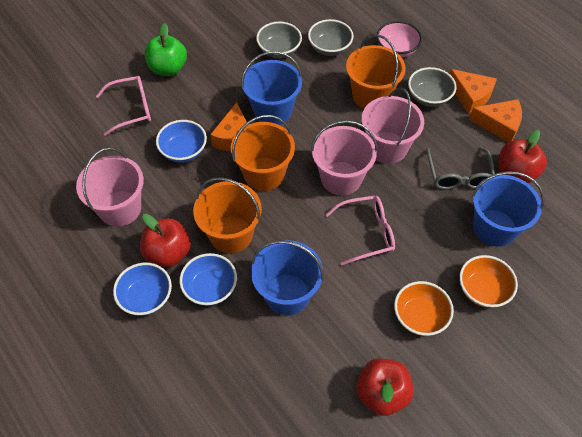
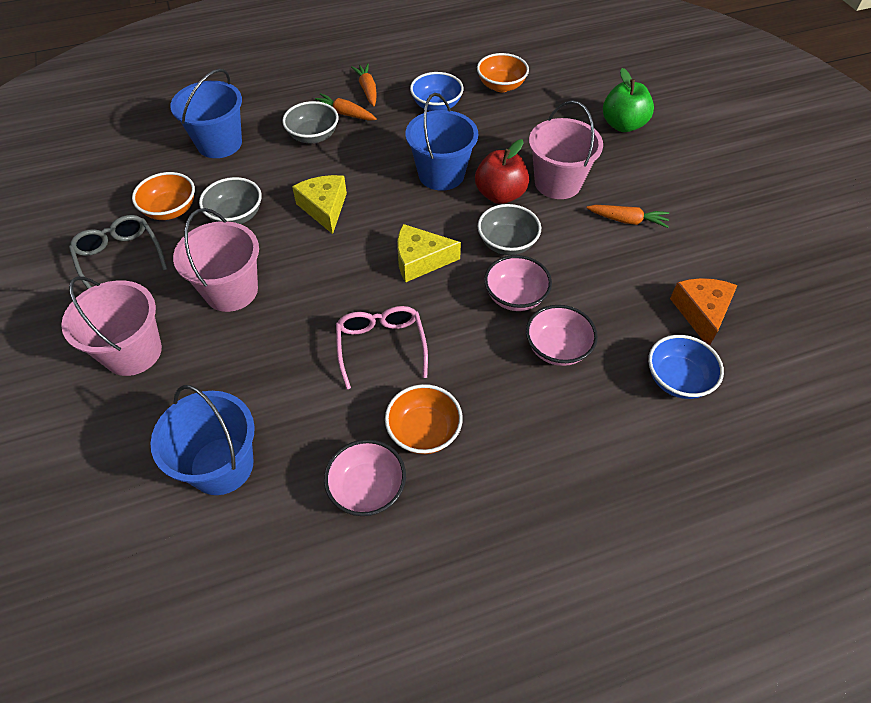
blue bowl: [113,263,172,316] [156,120,207,163] [179,253,237,306] = 3 -> [410,72,464,111] [648,335,724,399] = 2
orange bowl: [394,281,454,336] [459,255,518,308] = 2 -> [132,172,195,220] [385,384,463,454] [477,53,529,92] = 3
orange bucket: [193,177,262,253] [231,115,295,191] [346,35,406,109] = 3 -> none = 0
orange carrot: none = 0 -> [315,93,377,121] [351,64,377,106] [587,205,669,228] = 3
orange cheese: [210,102,247,151] [449,69,497,114] [469,99,522,143] = 3 -> [670,278,737,346] = 1
pink bowl: [377,21,422,57] = 1 -> [324,439,406,516] [484,255,552,311] [526,305,598,366] = 3
pink glasses: [96,76,151,136] [325,195,395,266] = 2 -> [336,306,428,390] = 1
red apple: [140,214,191,267] [356,359,414,416] [498,129,547,183] = 3 -> [475,139,529,204] = 1
yellow cheese: none = 0 -> [292,175,347,234] [397,224,461,282] = 2

